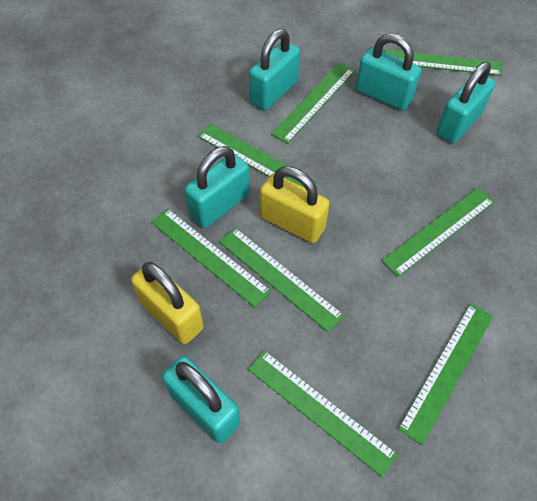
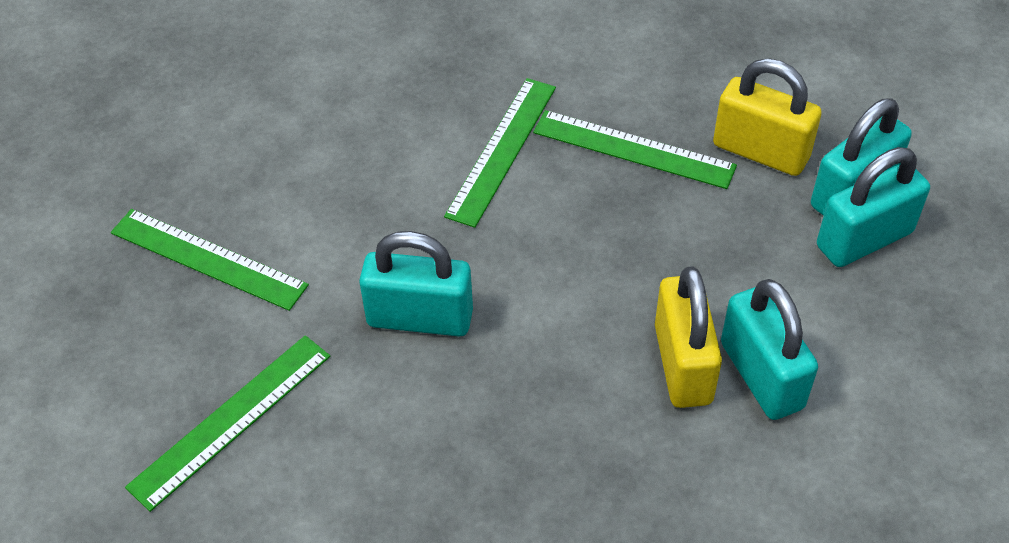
green ruler: [151,208,271,308] [198,123,316,188] [219,228,344,333] [248,350,398,477] [271,63,355,144] [382,188,495,277] [384,49,502,76] [398,304,493,445] = 8 -> [111,209,309,311] [125,335,330,512] [444,78,556,228] [533,110,737,189] = 4
turquoise padlock: [162,356,240,443] [185,146,250,228] [249,29,300,110] [356,33,421,110] [436,62,495,143] = 5 -> [359,231,473,337] [721,279,818,420] [811,98,912,216] [817,147,930,267] = 4

